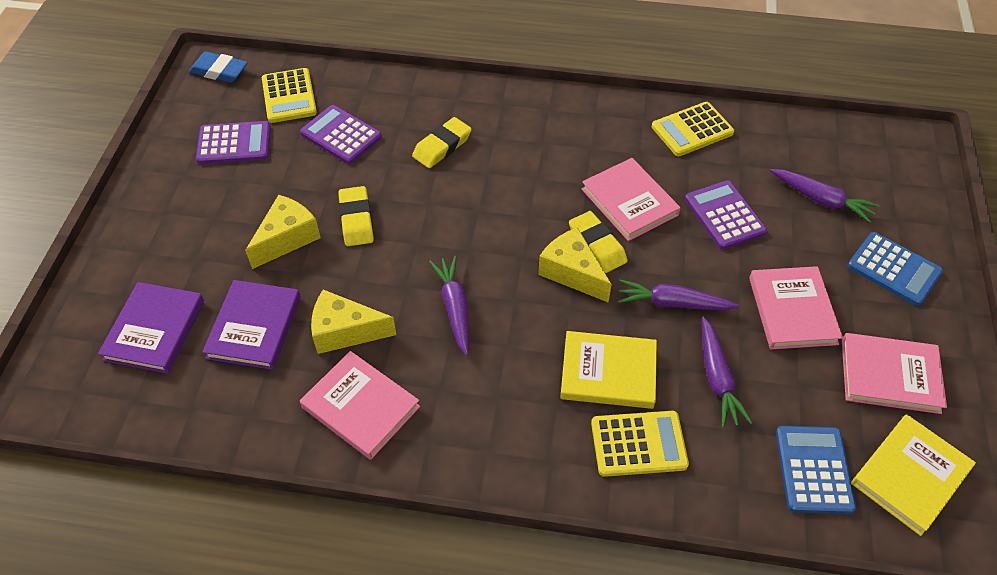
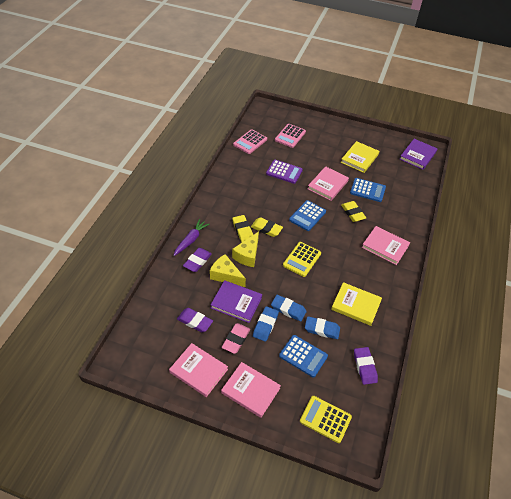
blue calculator: [776,426,856,514] [847,232,943,306] = 2 -> [279,335,328,377] [289,200,326,231] [350,178,386,202] = 3
blue eraser: [189,52,248,83] = 1 -> [253,306,279,342] [271,295,307,321] [305,316,340,339] = 3
pink calculator: none = 0 -> [233,129,267,154] [275,124,306,148] = 2
pink eraser: none = 0 -> [222,323,250,354] = 1
purple calculator: [196,121,271,164] [300,105,382,164] [685,180,767,250] = 3 -> [266,160,303,184] = 1
purple carrot: [429,256,469,356] [618,280,739,310] [702,316,752,428] [770,169,879,223] = 4 -> [173,219,209,256] = 1
purple eraser: none = 0 -> [177,308,213,332] [183,248,212,272] [354,347,378,385] = 3
yellow calculator: [262,68,317,123] [591,411,689,477] [652,102,734,156] = 3 -> [283,242,321,277] [300,396,352,443] = 2
yellow cheese: [245,195,321,269] [311,290,396,354] [538,227,612,302] = 3 -> [210,254,246,287] [232,231,259,267] = 2

